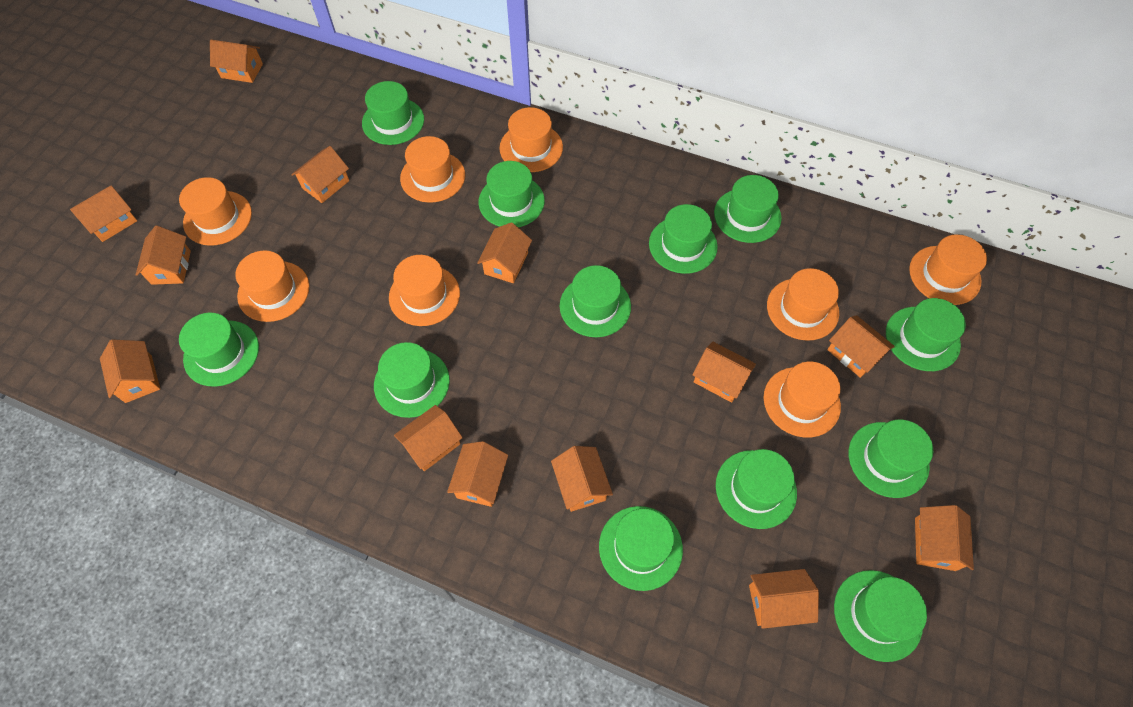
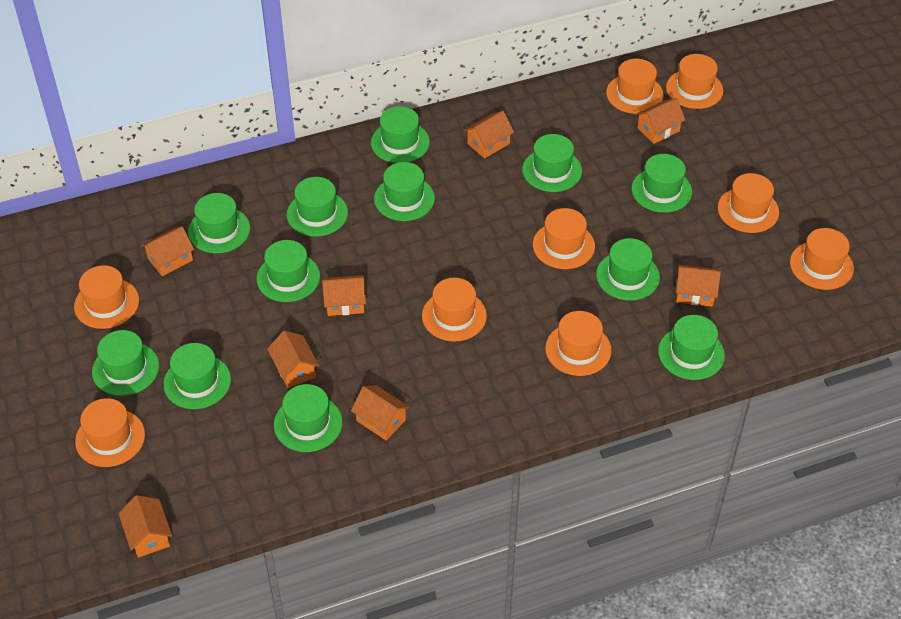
orange hat: [179,177,252,246] [235,250,309,322] [389,255,460,326] [400,136,465,203] [499,107,563,172] [763,362,841,438] [767,268,839,341] [909,234,987,305] = 8 -> [74,265,139,329] [75,398,145,467] [422,278,487,342] [533,208,595,269] [545,311,612,376] [606,59,664,114] [666,54,723,109] [718,173,779,233] [790,228,854,290] = 9
orange house: [70,185,137,242] [100,339,160,403] [136,226,191,285] [210,40,263,83] [291,146,349,203] [394,405,463,471] [447,441,508,507] [477,222,532,283] [551,446,613,512] [693,341,756,403] [749,569,819,629] [827,315,895,378] [915,505,974,571] = 13 -> [118,495,172,558] [141,226,194,276] [267,331,319,388] [322,275,366,316] [351,385,410,440] [464,111,514,158] [635,98,685,144] [676,265,721,307] = 8

